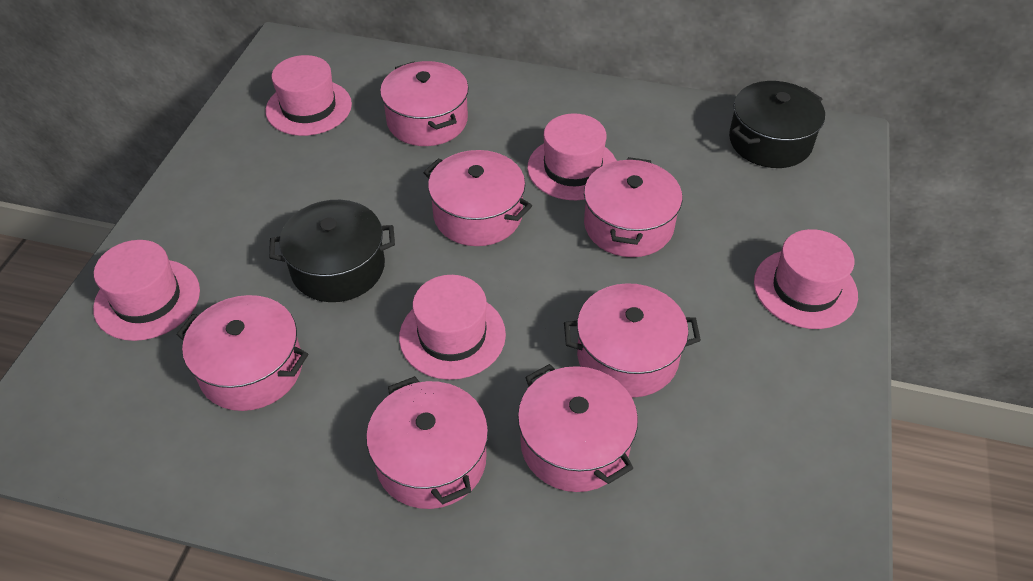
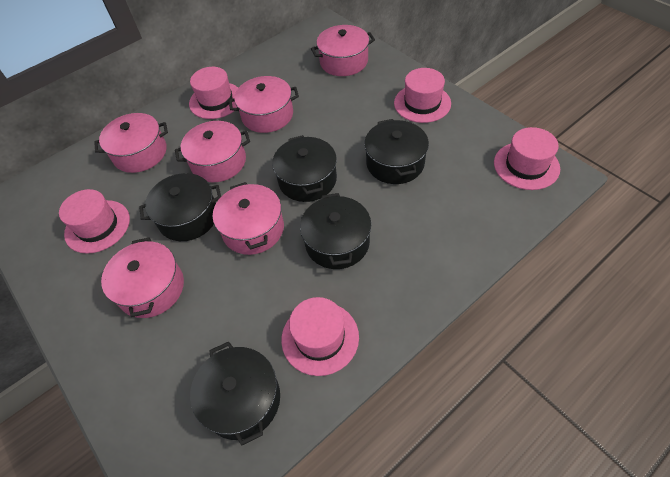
black pot: [269,200,395,302] [729,81,825,168] = 2 -> [139,173,221,241] [190,342,280,445] [272,135,337,202] [300,193,371,269] [364,119,429,184] = 5
pink pot: [177,295,308,411] [366,376,488,509] [380,61,469,146] [423,150,532,246] [518,364,638,492] [564,283,701,398] [584,157,682,257] = 7 -> [94,113,168,173] [101,237,184,318] [175,121,250,182] [213,182,284,255] [229,76,299,133] [311,25,375,76] = 6

